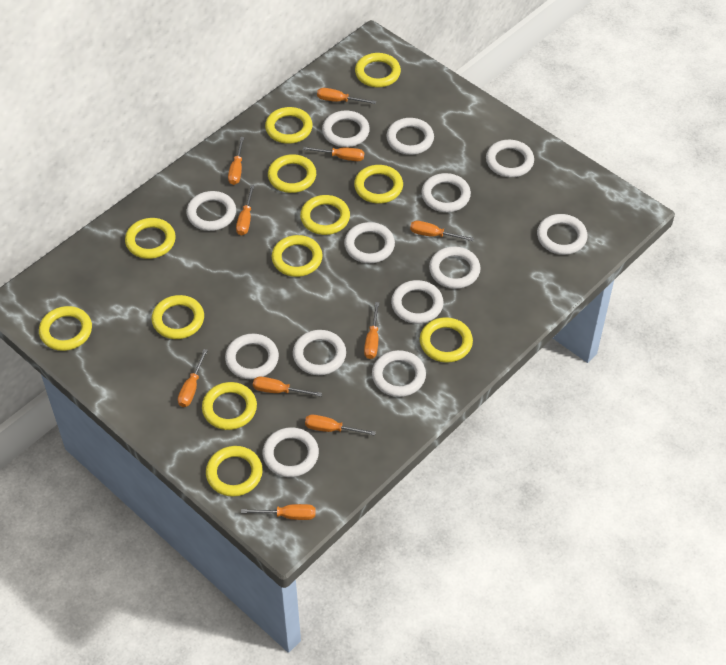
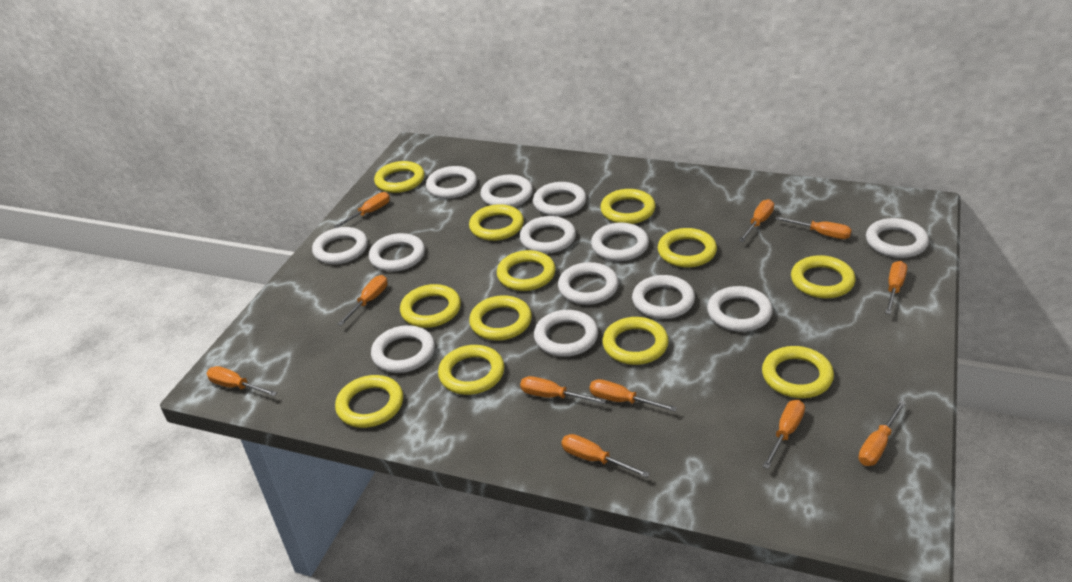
orange screwdriver: [178,349,208,407] [228,137,244,185] [236,185,255,235] [241,504,315,520] [253,376,322,397] [303,147,364,161] [305,415,376,436] [317,88,376,104] [364,302,379,359] [410,221,474,241] = 10 -> [206,366,277,396] [334,192,390,228] [337,275,387,326] [520,376,606,404] [561,434,650,478] [590,379,677,411] [739,199,774,242] [763,400,805,469] [775,216,852,239] [858,400,906,466] [885,261,907,314] = 11

